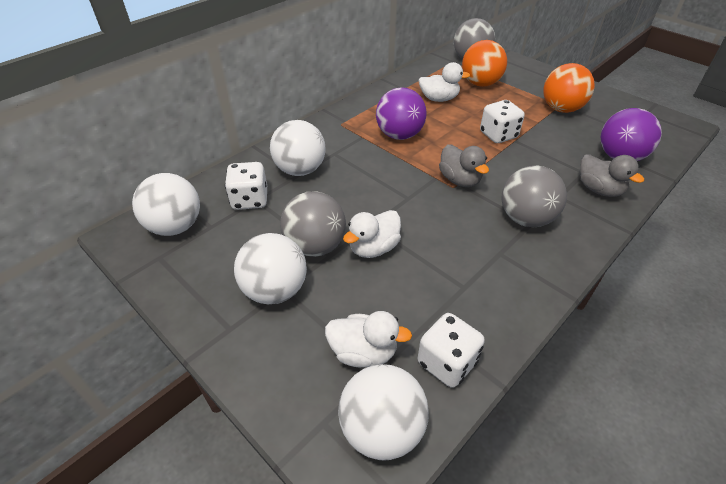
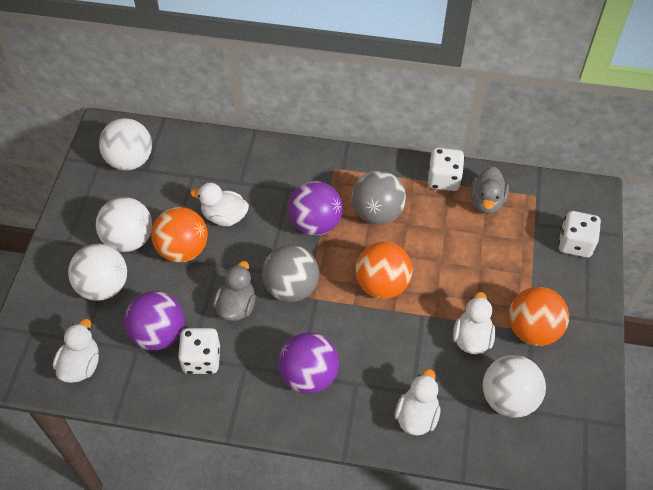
grey ball: [280,192,346,257] [454,18,495,59] [502,165,567,227] = 3 -> [262,245,319,302] [352,170,406,225] = 2
orange ball: [462,40,507,87] [543,63,595,113] = 2 -> [151,207,208,262] [355,242,413,299] [509,287,569,346] = 3
purple ball: [376,87,427,140] [601,108,662,161] = 2 -> [124,291,185,350] [278,332,339,394] [288,181,343,236] = 3
white duck: [325,311,412,367] [343,210,401,258] [418,62,470,102] = 3 -> [53,319,99,383] [190,183,249,226] [395,369,440,436] [453,292,495,354] = 4

